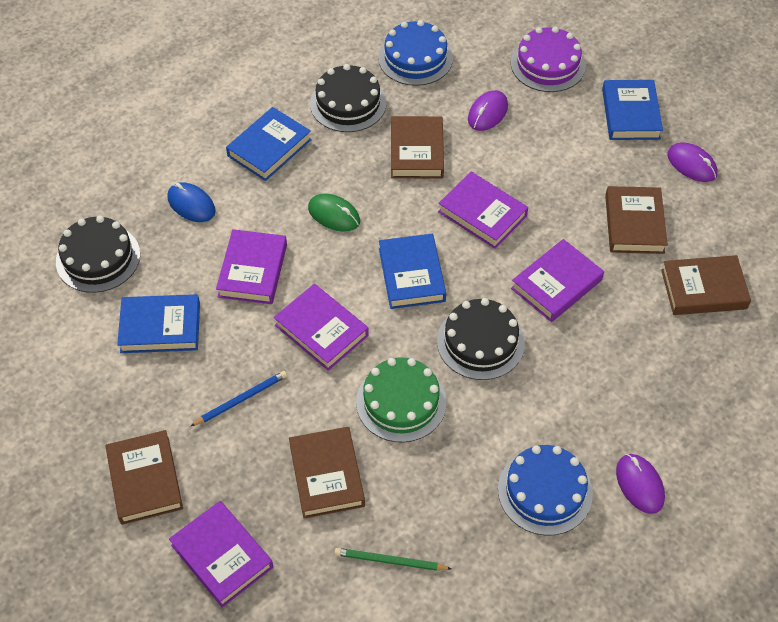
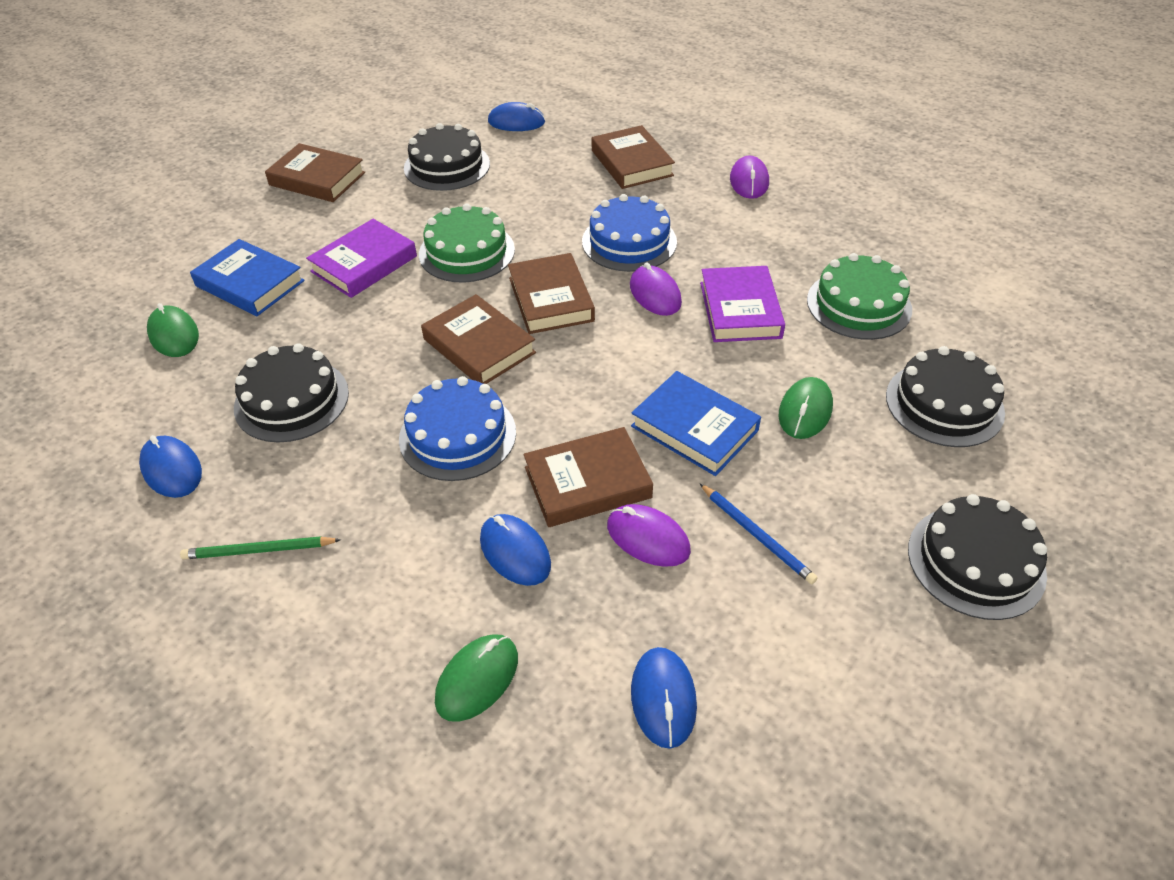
black cake: [56,216,140,293] [310,64,387,132] [437,298,525,380] = 3 -> [234,343,349,443] [404,123,490,191] [886,346,1005,447] [908,494,1047,620] = 4
blue book: [117,294,200,353] [226,107,312,181] [379,234,446,309] [602,80,663,140] = 4 -> [190,239,305,316] [631,371,761,476] = 2
blue mouse: [167,182,216,222] = 1 -> [139,435,202,498] [480,514,551,586] [488,102,545,131] [631,647,697,749] = 4
green cake: [356,358,446,442] = 1 -> [419,203,515,283] [807,253,912,340] = 2
green mouse: [308,193,360,232] = 1 -> [147,303,199,357] [435,634,518,722] [779,377,833,439] = 3
purple book: [169,501,273,608] [216,229,287,304] [274,284,369,371] [438,172,528,249] [511,239,604,322] = 5 -> [306,219,417,298] [700,266,785,342] = 2
purple cake: [511,26,586,92] = 1 -> none = 0

